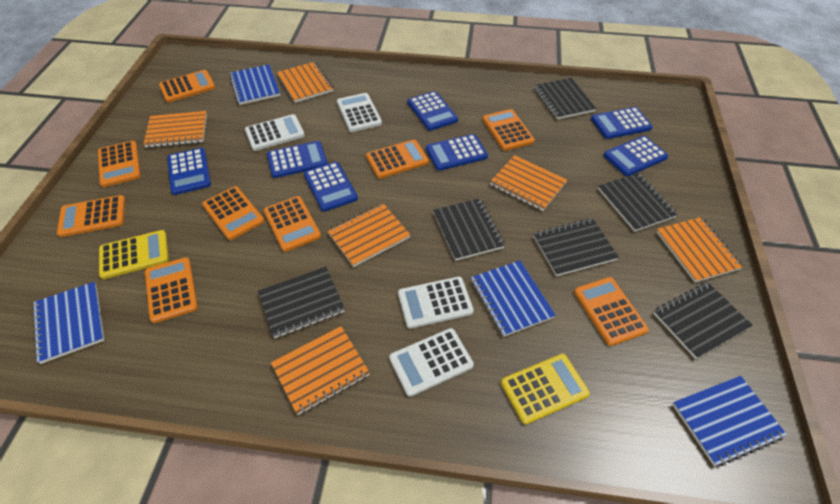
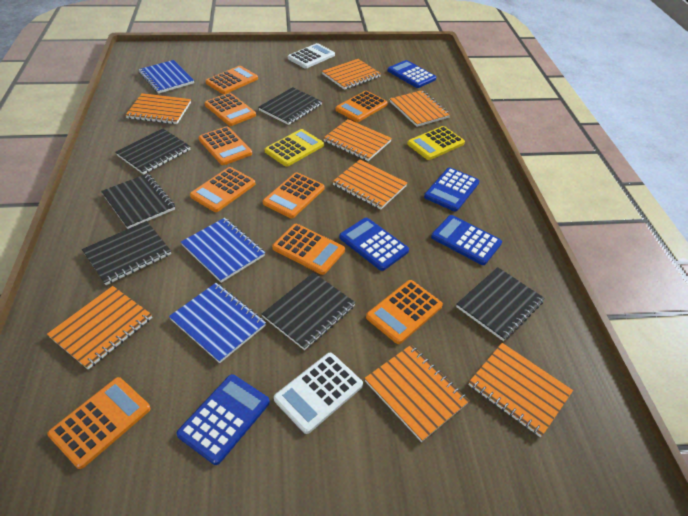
blue calculator: [167,148,211,195] [267,141,327,178] [304,162,358,212] [407,91,458,131] [426,134,488,171] [591,107,653,139] [603,136,668,176] = 7 -> [176,374,270,465] [339,218,409,271] [387,60,436,88] [424,167,479,212] [431,215,502,265] = 5
blue notebook: [32,282,104,364] [229,64,280,105] [471,260,556,337] [672,376,787,466] = 4 -> [138,60,194,94] [169,283,266,363] [181,218,265,283] = 3
orange notebook: [143,111,207,148] [271,326,370,415] [277,62,333,103] [327,203,410,267] [490,155,567,211] [656,217,743,282] = 6 -> [47,286,152,369] [125,93,191,124] [322,59,381,90] [324,119,392,161] [332,160,407,209] [364,345,469,442] [390,90,450,127] [468,343,573,437] = 8
white calculator: [245,114,305,151] [337,93,382,132] [389,328,474,397] [398,277,474,329] = 4 -> [274,353,363,434] [288,43,335,69] = 2

